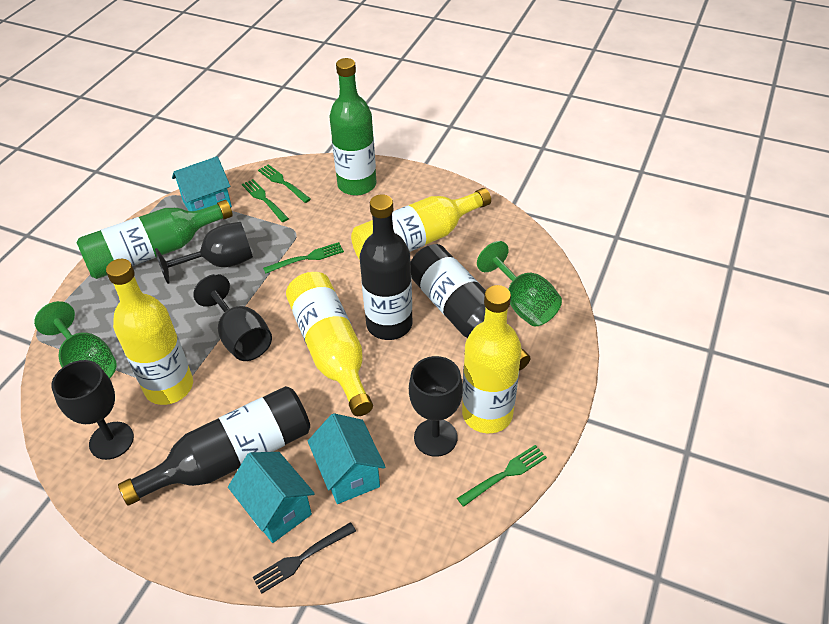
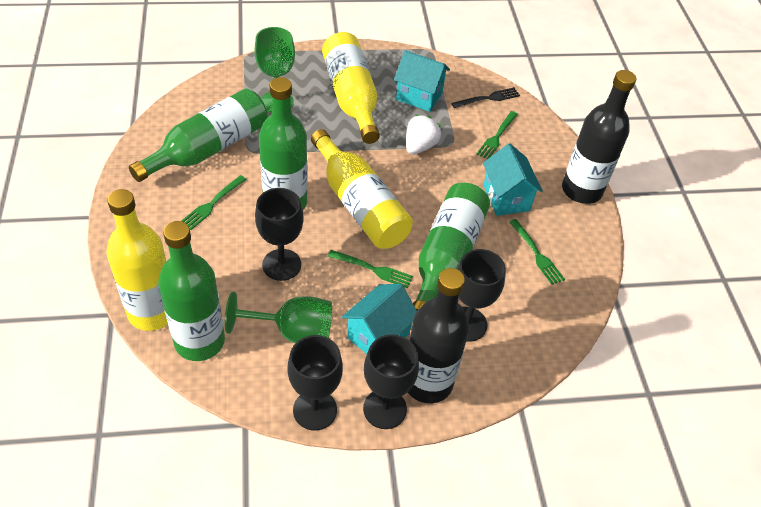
black bottle: [118,386,310,506] [360,194,412,340] [411,244,531,371] = 3 -> [408,268,469,403] [562,70,636,204] = 2
green bottle: [77,200,233,279] [329,58,377,196] = 2 -> [129,89,268,182] [158,221,225,361] [259,77,308,209] [413,183,490,311] = 4
white strawberry: none = 0 -> [406,115,441,155] = 1
yellow bottle: [106,259,193,405] [286,272,373,416] [351,188,491,260] [462,285,522,433] = 4 -> [107,189,168,331] [311,129,413,249] [322,32,380,144] = 3

